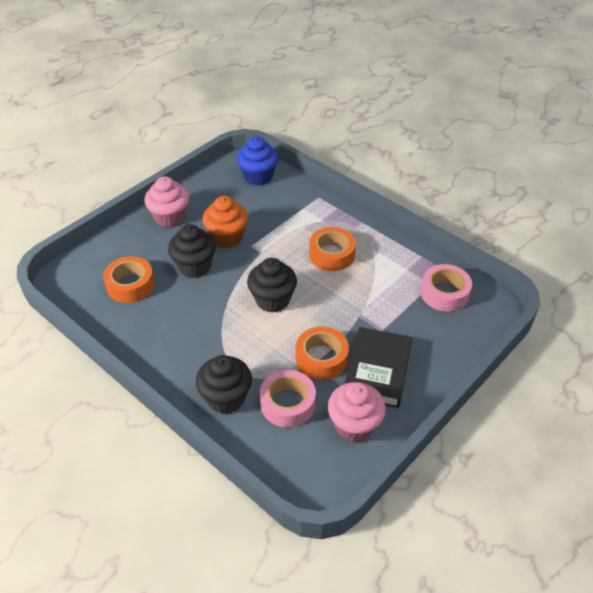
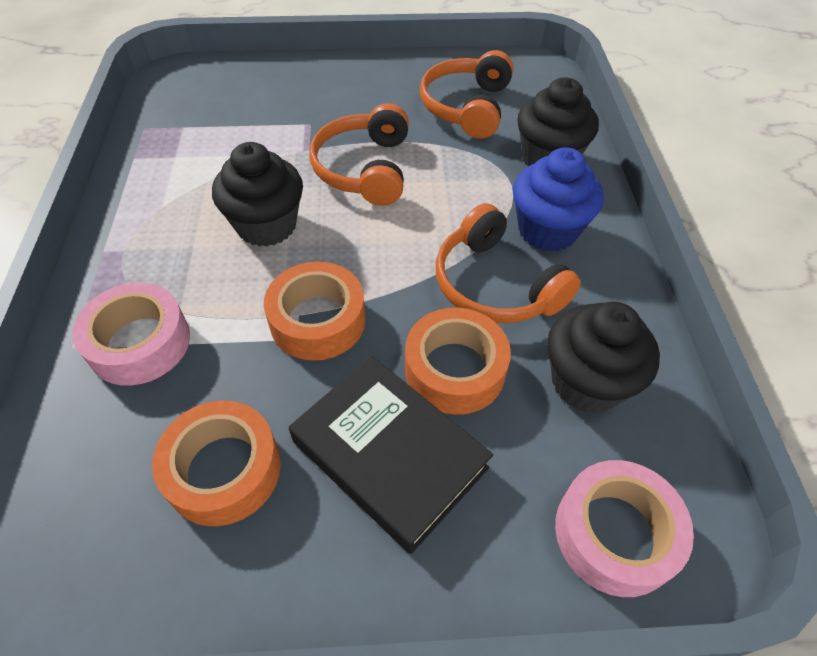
orange cupcake: [202,196,248,248] = 1 -> none = 0
orange headphones: none = 0 -> [309,103,409,206] [419,50,513,139] [436,203,581,323] = 3
pink cupcake: [145,176,189,228] [328,382,386,442] = 2 -> none = 0

